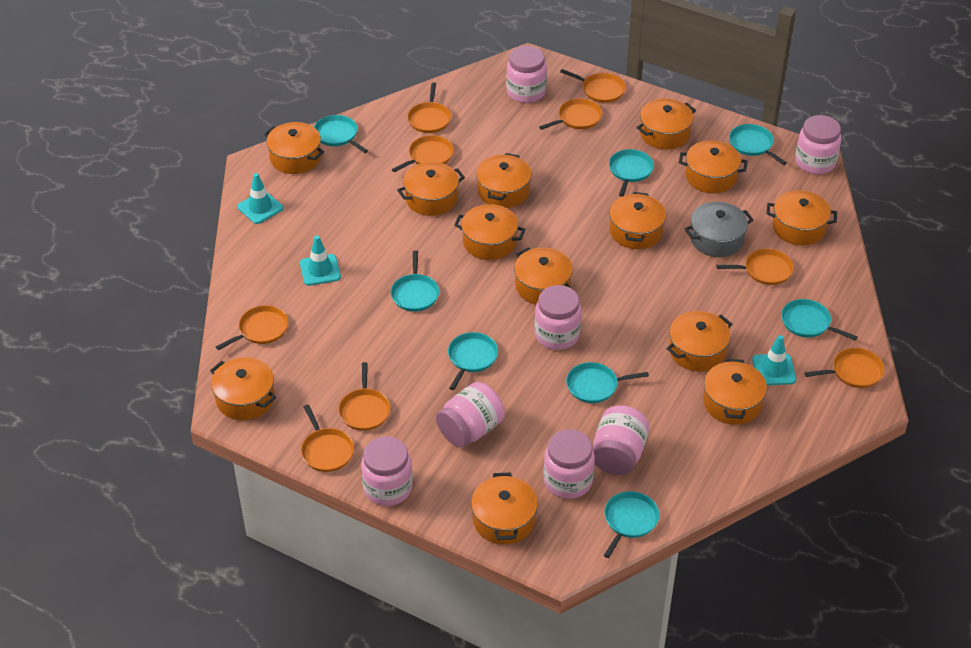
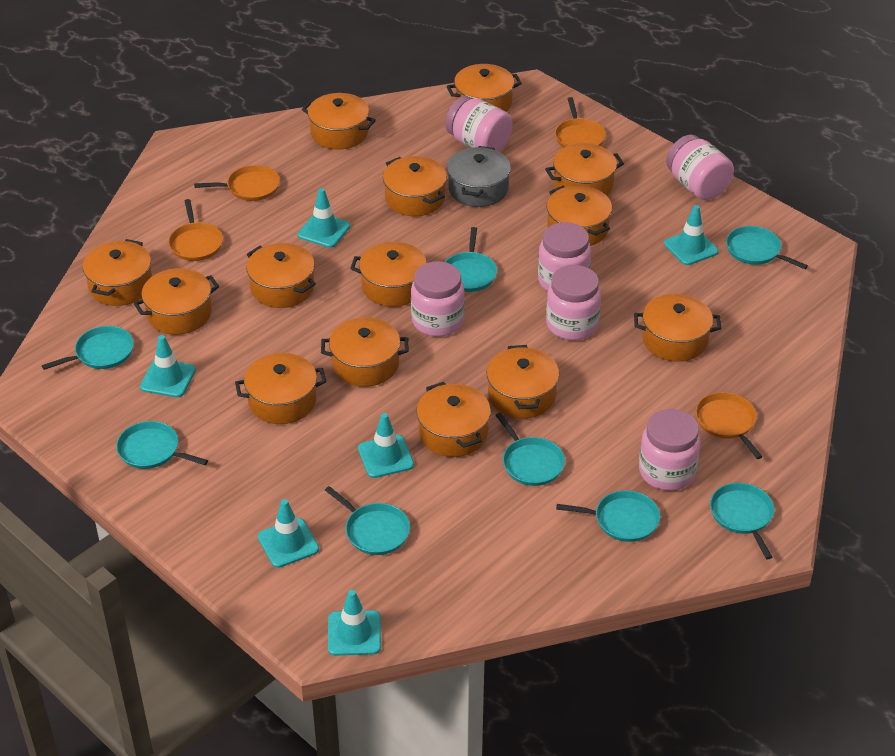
orange pan: [216,305,288,350] [301,405,354,472] [338,362,391,431] [392,135,454,172] [407,83,451,133] [539,98,602,130] [560,69,626,103] [716,249,794,285] [805,348,885,388] = 9 -> [168,199,223,261] [194,165,280,201] [555,97,606,148] [695,392,762,459] = 4
orange pot: [210,357,276,420] [264,122,324,174] [397,162,465,216] [454,204,526,260] [471,472,538,545] [476,153,532,208] [514,247,573,304] [609,192,666,249] [636,99,696,150] [666,311,732,372] [679,140,747,193] [703,359,767,425] [766,190,837,245] = 13 -> [83,239,152,306] [134,268,219,335] [235,353,326,424] [246,243,316,308] [302,93,376,150] [321,317,409,387] [350,242,427,307] [383,156,447,216] [416,382,491,457] [447,64,522,112] [487,345,559,418] [545,143,624,196] [546,186,612,246] [634,294,721,362] = 14
pink jar: [361,436,413,506] [436,382,504,448] [506,46,547,103] [534,285,582,350] [543,429,595,499] [593,405,649,475] [795,115,841,174] = 7 -> [411,261,465,337] [445,96,513,152] [538,222,591,291] [546,265,601,340] [639,409,701,491] [666,135,734,200] = 6
turquoise traffic cone: [237,173,283,224] [300,236,341,286] [752,335,796,385] = 3 -> [140,335,196,397] [258,499,319,568] [298,188,350,248] [328,590,381,656] [358,413,414,478] [664,205,718,265] = 6

